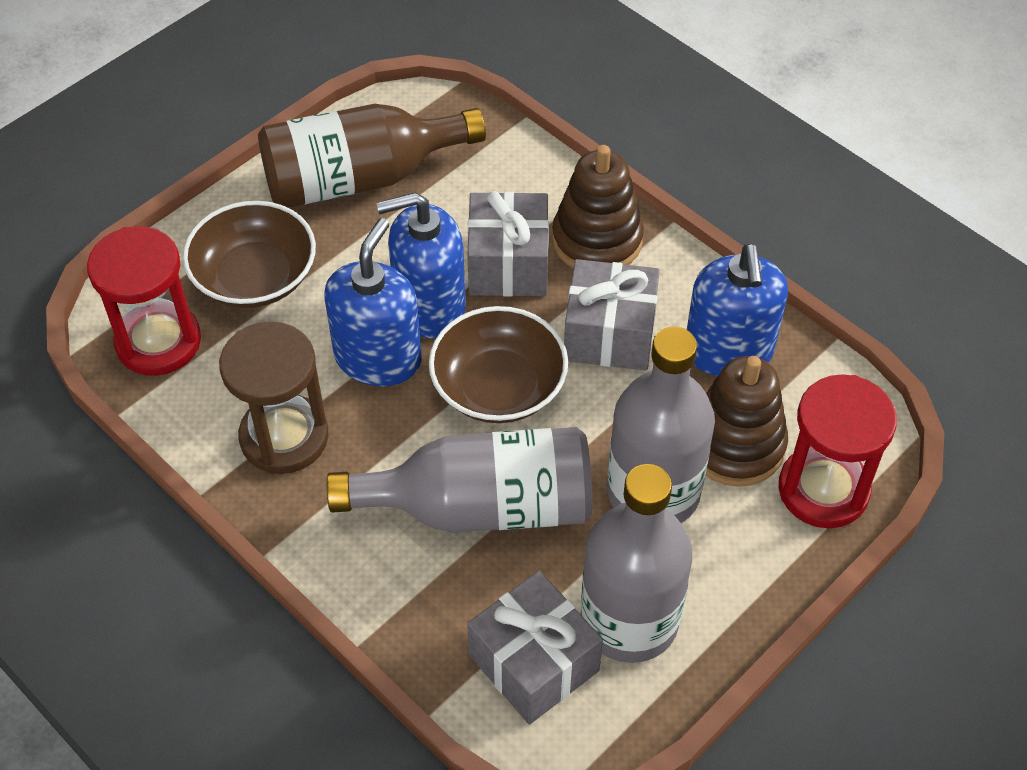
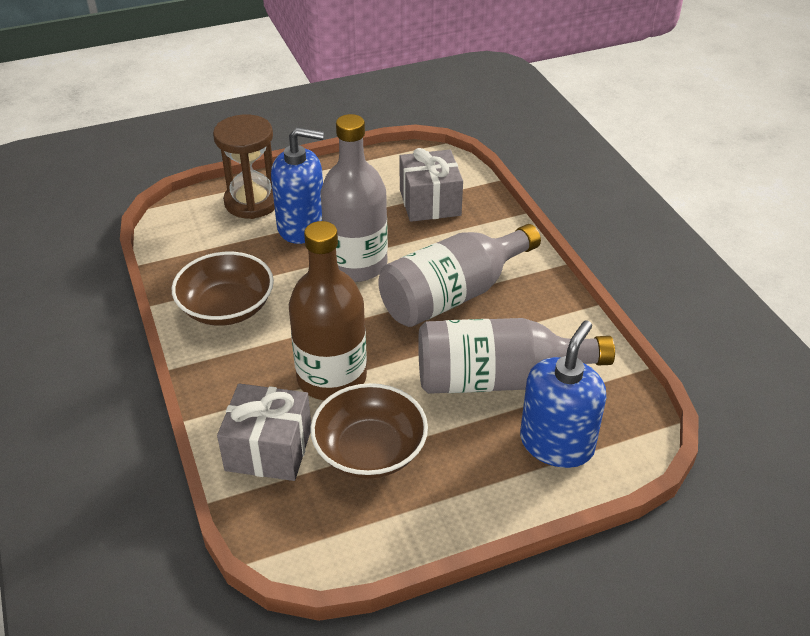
blue soap dispenser: [324,218,422,386] [376,192,466,338] [687,244,788,376] = 3 -> [271,127,324,244] [520,320,606,468] = 2
brown stacking toy: [552,145,644,268] [706,356,788,487] = 2 -> none = 0
grey gift: [467,191,549,297] [467,571,603,725] [564,259,660,370] = 3 -> [217,383,311,481] [400,148,463,222] = 2
red hourglass: [87,226,201,376] [779,374,897,528] = 2 -> none = 0

